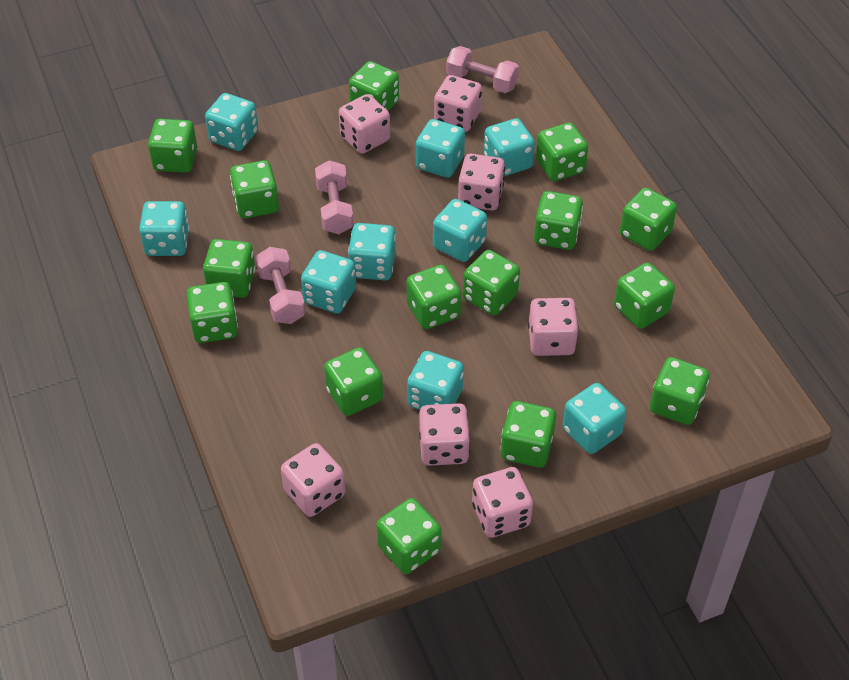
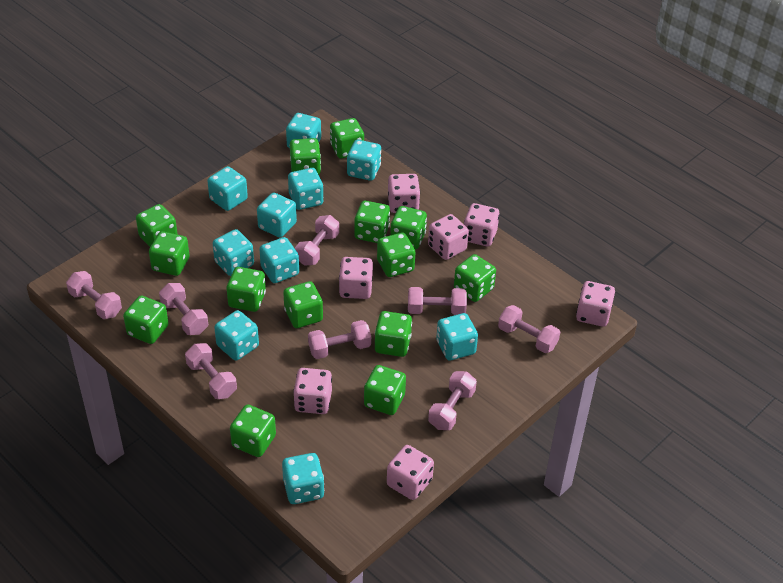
green dice: [148,119,197,173] [187,282,238,343] [203,239,255,298] [230,160,279,218] [324,347,383,416] [349,61,399,111] [376,498,441,574] [407,265,461,329] [463,250,520,315] [500,401,556,467] [534,191,583,250] [536,122,588,181] [614,263,675,329] [620,188,677,251] [650,357,709,425] = 15 -> [123,296,169,344] [136,204,178,247] [149,231,190,276] [226,267,266,312] [230,404,276,457] [283,281,323,328] [290,138,321,175] [330,118,364,159] [354,201,390,243] [364,365,406,415] [375,311,412,357] [377,232,415,277] [390,206,427,250] [454,254,496,302] = 14
pink dumbbell: [256,247,305,324] [315,160,354,234] [446,46,519,93] = 3 -> [66,271,122,319] [159,283,208,335] [185,343,237,399] [295,215,339,266] [308,320,371,359] [408,287,467,315] [428,371,477,430] [498,305,560,353] = 8
turquoise dice: [139,201,189,256] [205,93,258,151] [301,250,356,314] [348,223,396,280] [407,351,464,410] [416,119,465,178] [433,199,487,262] [484,118,535,177] [562,383,627,454] = 9 -> [207,166,248,211] [213,229,254,276] [214,310,259,361] [257,193,297,238] [259,237,299,283] [282,453,324,504] [286,113,321,148] [288,168,323,210] [347,140,381,181] [436,313,478,361] = 10

